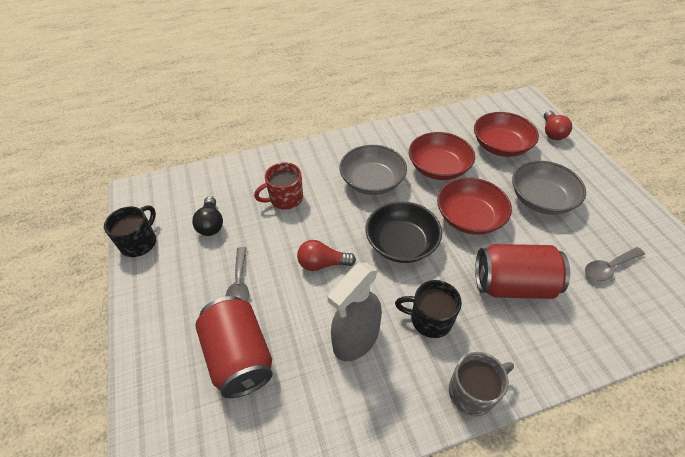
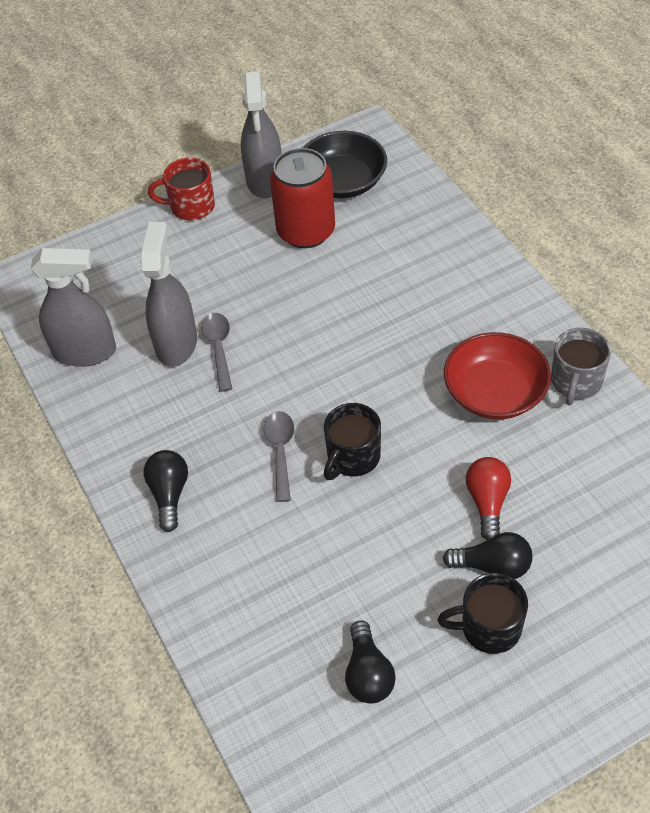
black light bulb: [192,196,223,236] = 1 -> [144,450,188,532] [345,621,396,704] [443,532,532,579] = 3
grey bowl: [339,145,407,195] [512,161,586,215] = 2 -> none = 0
grey spray bottle: [327,262,382,361] = 1 -> [31,248,116,367] [142,222,197,367] [241,72,282,198] = 3
red bowl: [409,132,475,180] [437,178,512,235] [474,112,539,157] = 3 -> [444,332,551,419] = 1
red can: [195,296,273,398] [475,244,570,299] = 2 -> [270,148,335,248] = 1
red light bulb: [297,240,356,271] [544,111,572,140] = 2 -> [466,457,511,540] = 1

